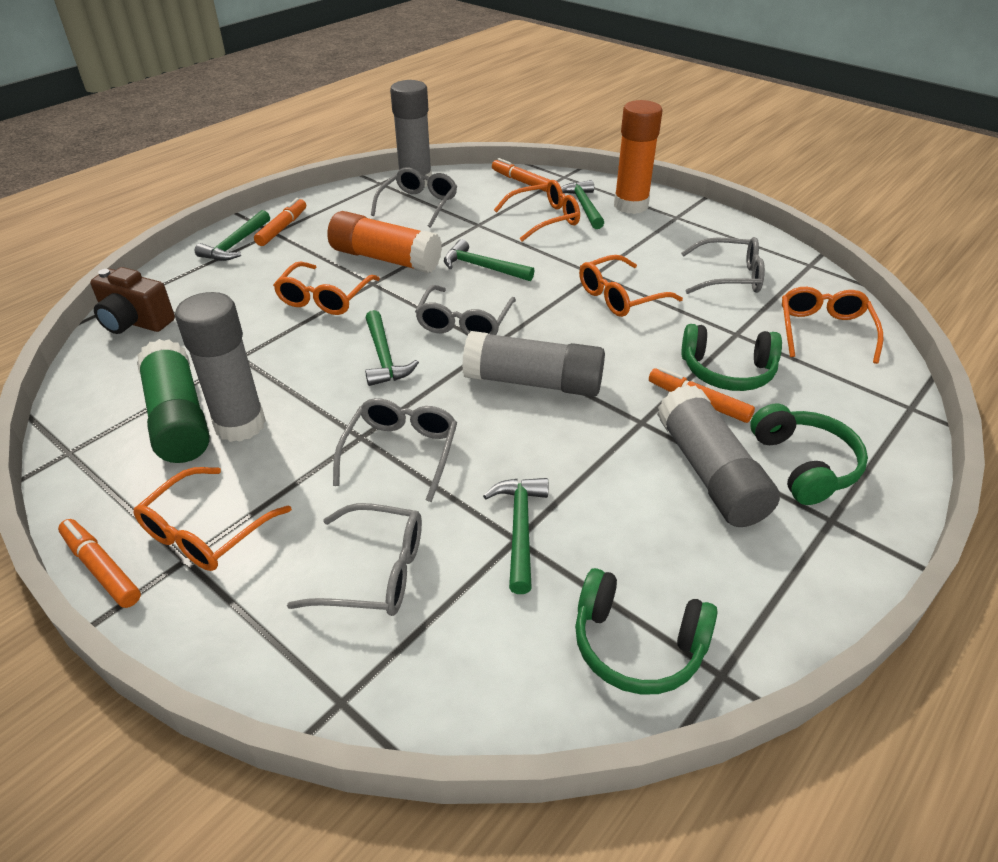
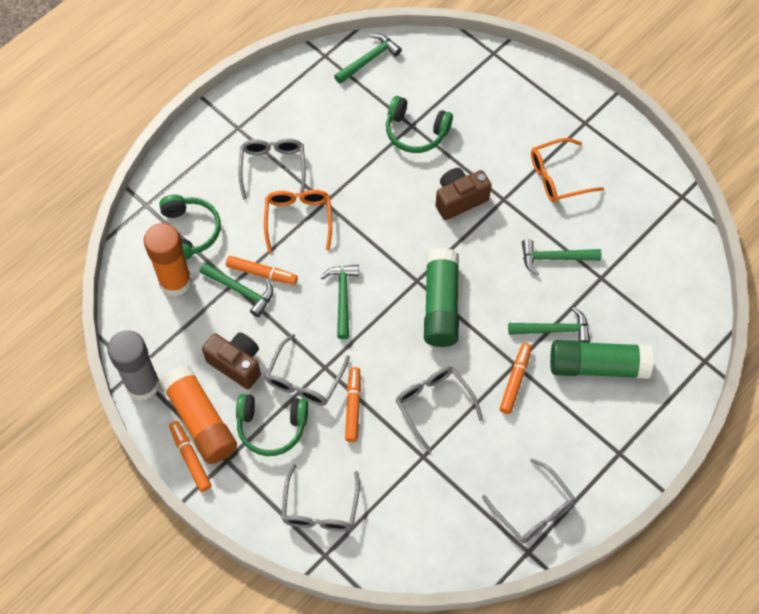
brown camera: [90,267,175,334] = 1 -> [202,332,261,389] [436,168,492,220] = 2
green glue stick: [137,339,210,463] = 1 -> [424,248,459,347] [550,340,653,379] = 2
grey glue stick: [175,292,266,442] [390,80,432,188] [462,331,605,397] [657,385,780,527] = 4 -> [107,330,160,400] = 1
orange glasses: [133,467,292,571] [273,261,380,315] [494,180,580,241] [579,255,683,317] [782,287,883,364] = 5 -> [264,190,332,252] [531,138,604,202] = 2

